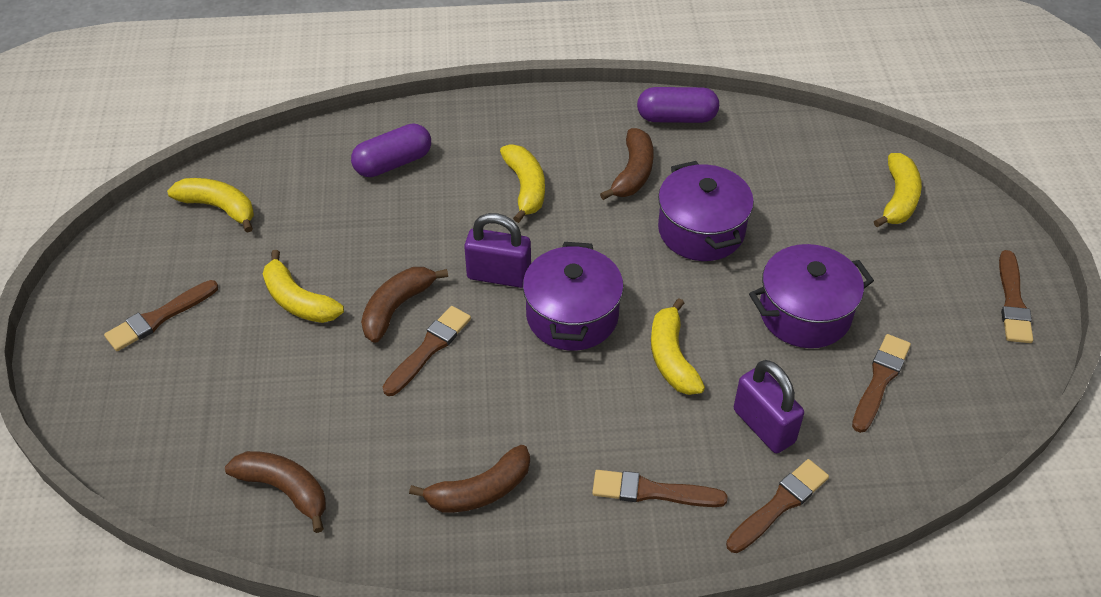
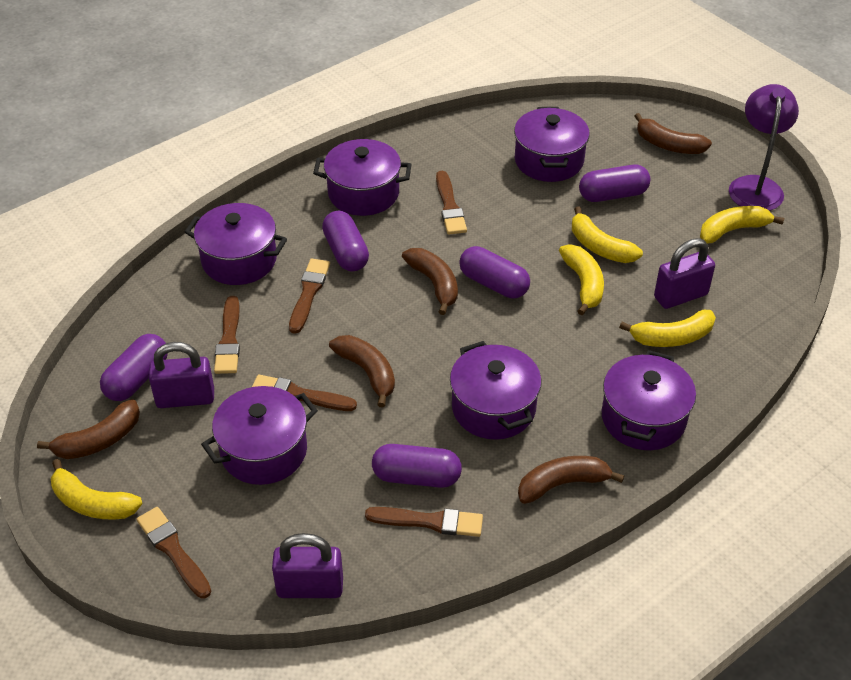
brown banana: [225,451,326,533] [361,267,448,343] [409,445,530,512] [600,128,654,200] = 4 -> [37,399,140,459] [329,335,395,407] [402,248,458,315] [518,456,624,504] [634,113,712,154] = 5
purple capsule: [351,123,431,177] [637,87,719,123] = 2 -> [100,334,168,401] [322,211,369,272] [372,444,462,488] [459,246,530,298] [579,165,650,202] = 5
purple lamp: none = 0 -> [729,84,799,211] = 1
purple padlock: [464,213,531,288] [734,360,804,453] = 2 -> [149,342,214,408] [272,533,343,598] [654,238,715,309] = 3
purple pot: [523,242,624,351] [658,161,754,261] [749,244,874,348] = 3 -> [185,203,287,285] [201,386,318,485] [313,139,412,216] [450,341,542,440] [514,107,590,182] [602,350,696,450] = 6

